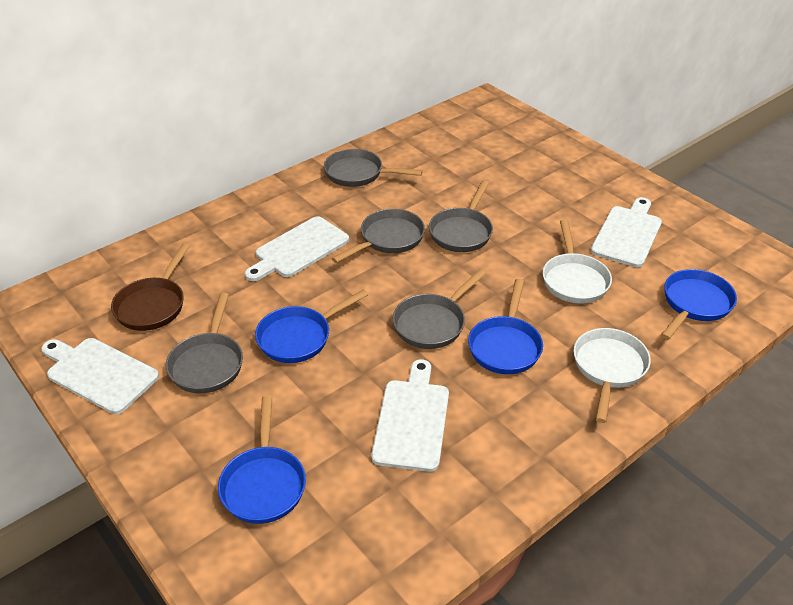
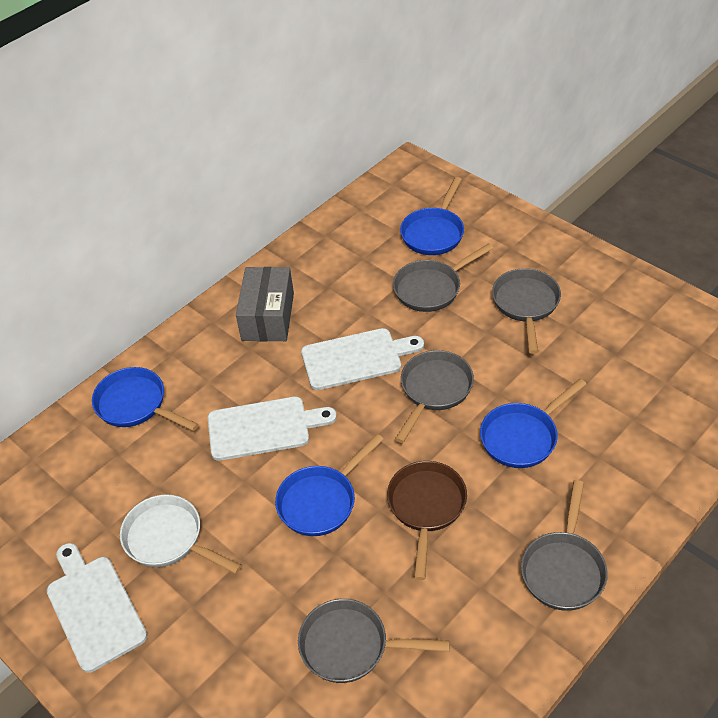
grey box: none = 0 -> [236,267,294,341] = 1
white cutting board: [41,338,159,414] [245,216,349,281] [371,359,449,472] [591,197,662,267] = 4 -> [47,543,147,673] [208,396,337,461] [301,328,424,390] = 3
white pan: [543,220,612,304] [573,328,651,423] = 2 -> [120,494,242,574] = 1

